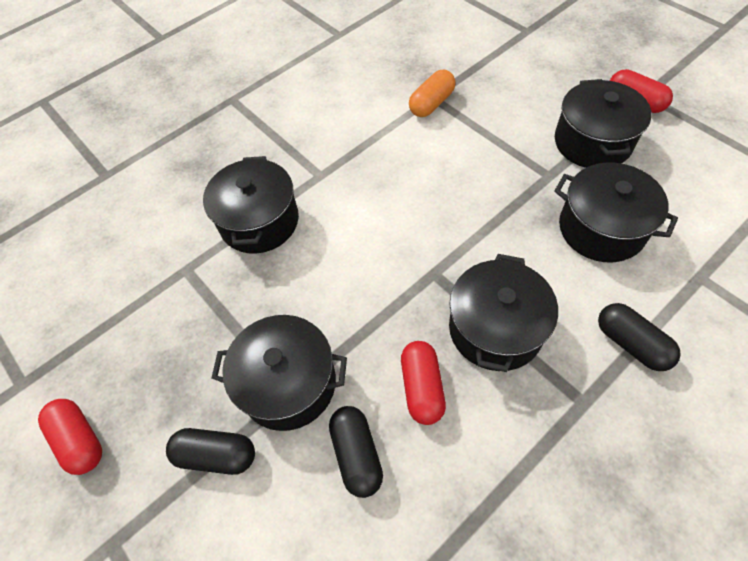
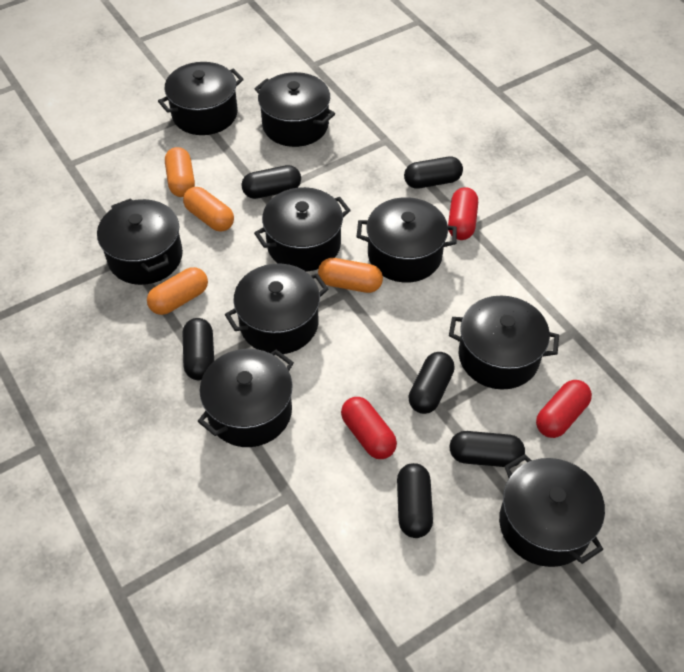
black capsule: [166,428,255,475] [329,406,383,498] [598,303,681,371] = 3 -> [183,318,214,380] [241,165,301,199] [397,463,433,538] [404,156,463,188] [408,352,455,414] [449,431,525,467] = 6
black pot: [203,156,299,254] [212,315,347,431] [449,254,558,372] [554,163,678,262] [555,79,652,168] = 5 -> [97,198,183,285] [158,62,244,135] [197,349,294,447] [225,264,328,355] [254,187,351,272] [255,72,335,147] [357,197,457,283] [449,295,559,390] [499,454,605,567] = 9
orange capsule: [409,70,456,117] = 1 -> [147,267,208,315] [165,147,195,197] [183,187,234,232] [318,258,383,293] = 4

